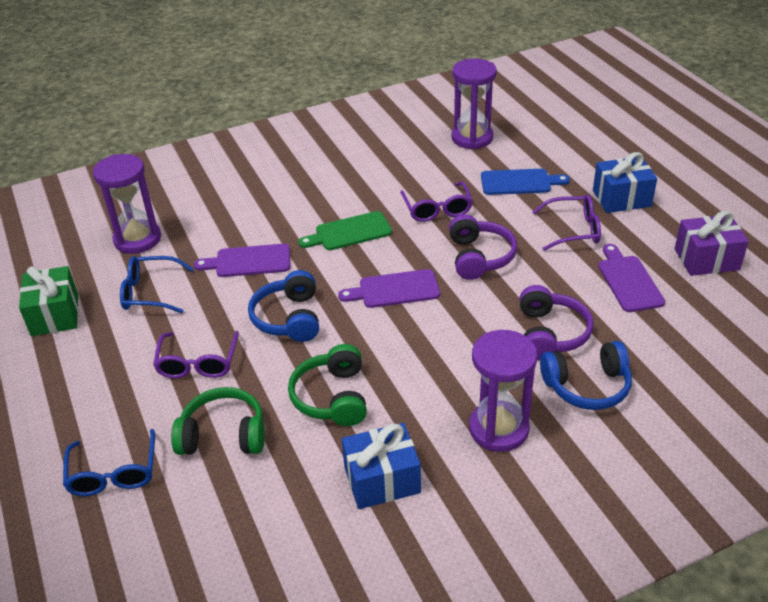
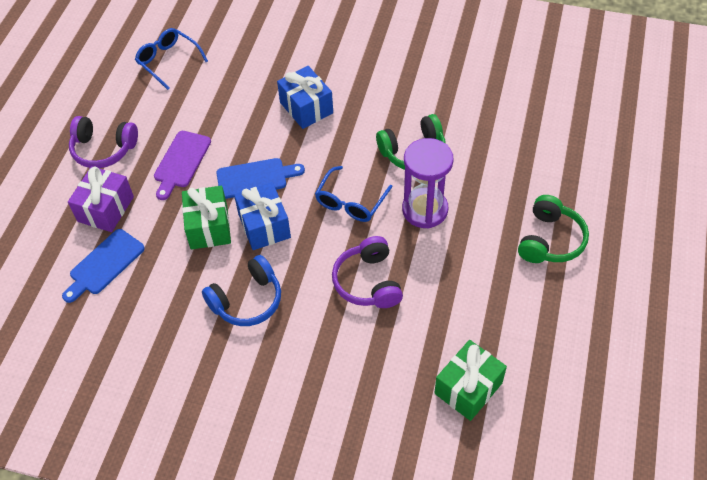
blue cutting board: [481,169,570,195] = 1 -> [62,229,145,303] [217,158,305,199] = 2
blue headphones: [248,270,319,342] [540,341,632,410] = 2 -> [202,255,281,326] = 1
green cutting board: [298,211,392,250] = 1 -> none = 0
green gift: [19,266,78,336] = 1 -> [182,186,231,250] [434,340,507,421] = 2
purple cutting board: [194,244,290,277] [338,269,440,308] [598,244,665,312] = 3 -> [154,131,211,200] = 1
purple glasses: [153,331,239,379] [400,181,473,222] [532,195,601,251] = 3 -> none = 0
purple hourglass: [93,154,161,254] [451,58,497,149] [469,330,537,452] = 3 -> [402,138,454,229] = 1

